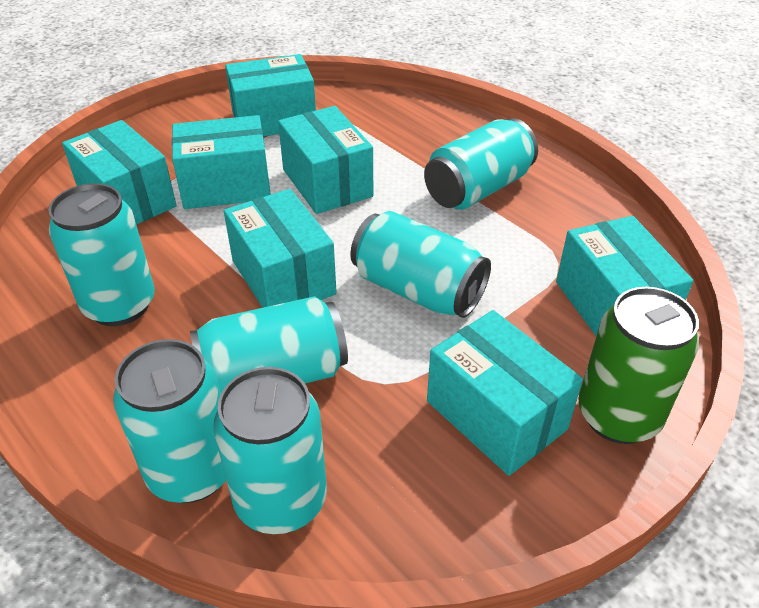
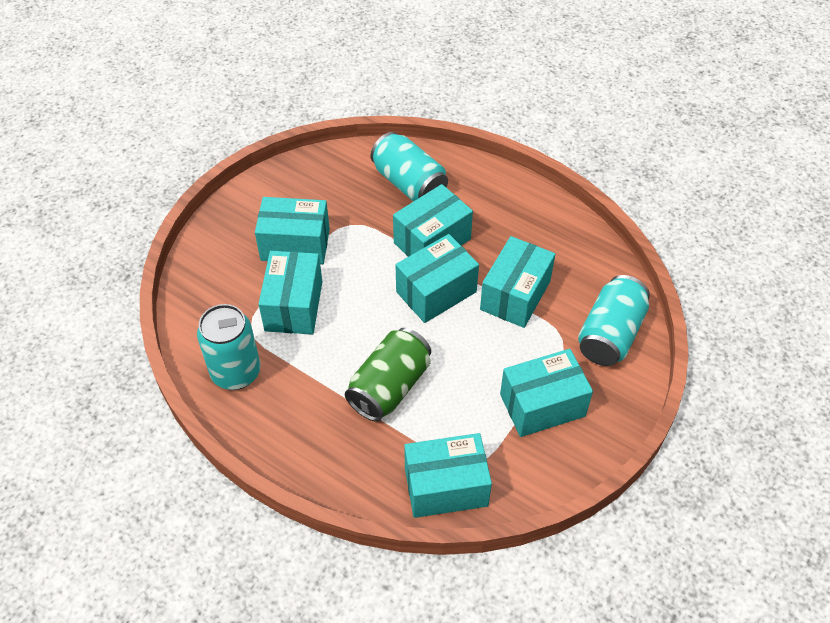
turquoise can: [49,183,155,326] [113,339,226,503] [190,296,348,392] [213,367,327,534] [350,211,491,318] [424,118,538,210] = 6 -> [197,304,261,390] [370,132,448,202] [578,275,650,366] = 3

